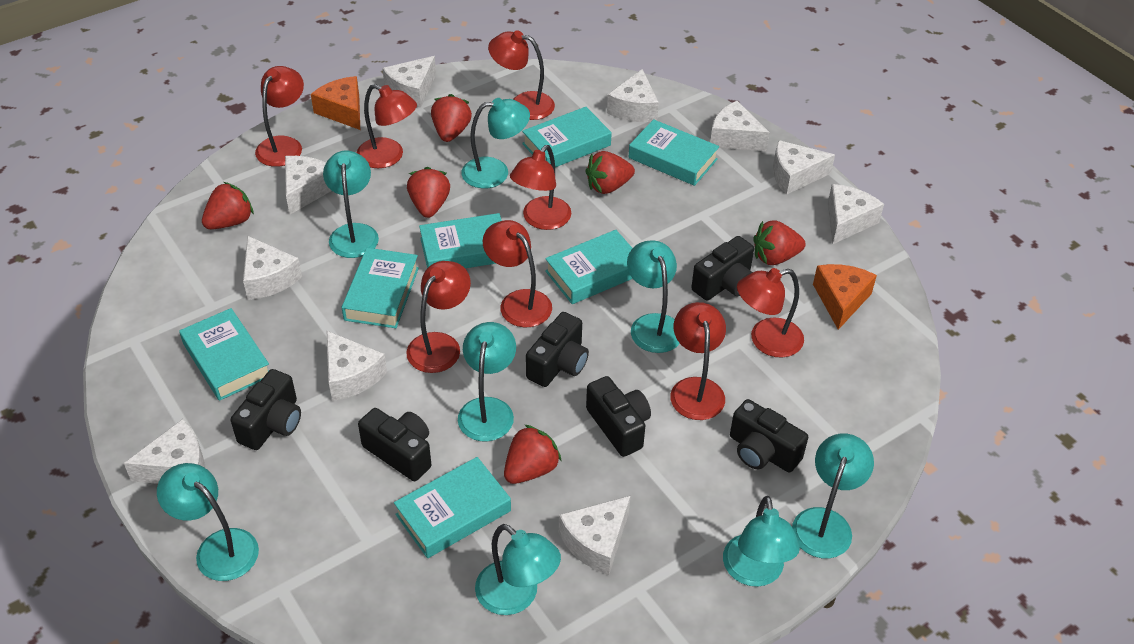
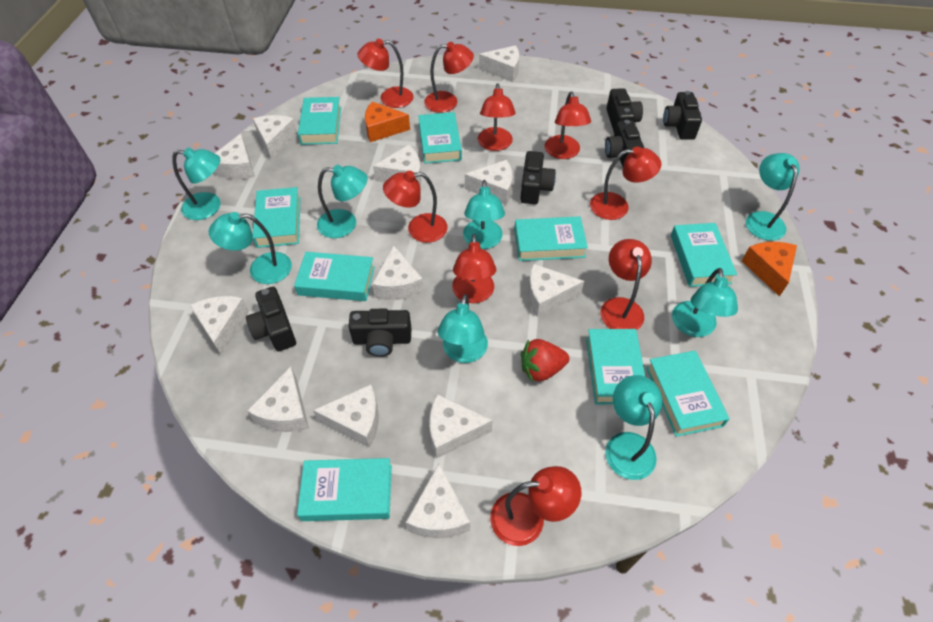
red lamp: [255,66,304,167] [357,84,417,168] [406,261,471,373] [483,220,552,327] [488,30,555,120] [510,145,571,230] [670,302,726,420] [737,268,804,358] = 8 -> [357,39,413,108] [383,171,447,243] [424,42,474,113] [452,234,496,303] [478,83,516,151] [490,466,581,546] [545,92,591,159] [590,147,662,220] [600,239,652,330] = 9
red strawberry: [202,182,254,229] [407,167,450,218] [431,94,472,142] [504,425,562,484] [585,151,635,194] [753,220,806,265] = 6 -> [521,339,570,381] = 1
turquoise book: [179,308,269,401] [342,248,419,328] [394,457,511,558] [419,213,502,268] [522,107,612,167] [545,230,633,304] [628,119,719,186] = 7 -> [253,187,301,248] [294,252,375,301] [297,458,392,521] [298,97,341,145] [418,112,462,164] [514,216,588,261] [586,329,645,404] [646,351,729,437] [671,223,737,287] = 9
white cheese: [124,419,205,484] [243,236,302,300] [285,156,332,214] [326,331,387,401] [382,56,436,108] [559,495,631,575] [607,69,659,122] [710,101,770,151] [773,140,835,195] [828,184,884,244] = 10 -> [190,296,249,356] [213,134,255,179] [247,366,309,432] [253,115,298,160] [313,384,379,448] [372,245,424,300] [373,145,421,186] [406,464,470,538] [429,394,493,458] [465,160,512,205] [479,45,519,82] [528,264,584,317] = 12

